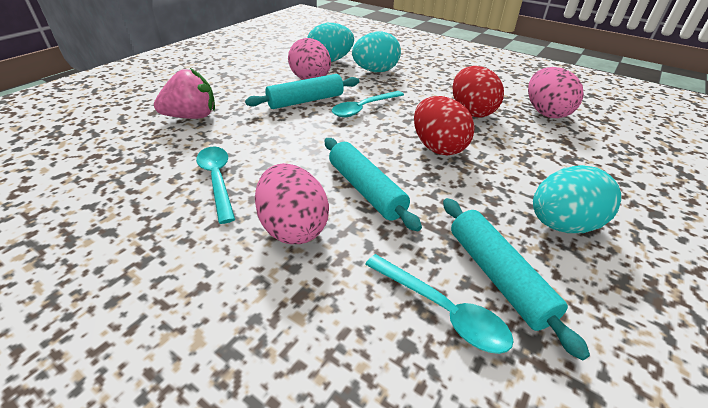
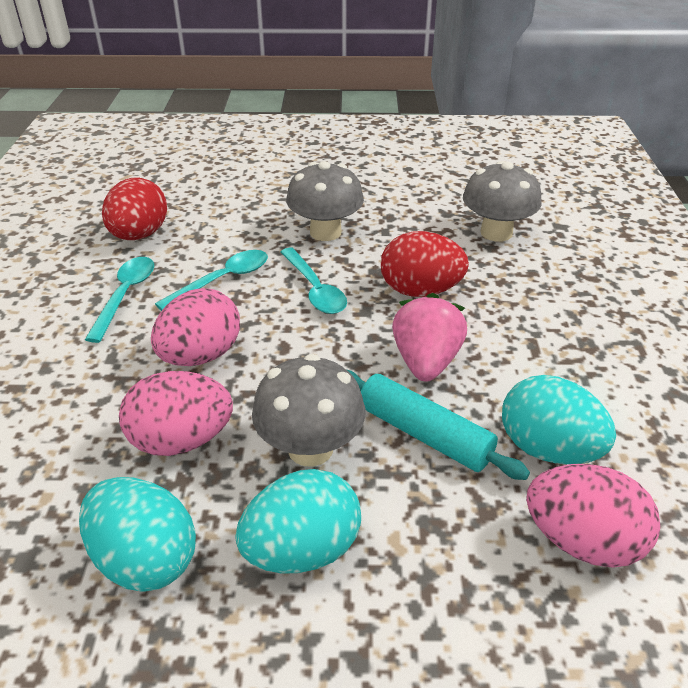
grey mushroom: none = 0 -> [252,354,365,467] [286,161,364,241] [463,161,542,242] = 3
turquoise rolling pin: [245,74,359,109] [324,138,422,232] [443,198,590,360] = 3 -> [347,370,530,480] = 1

